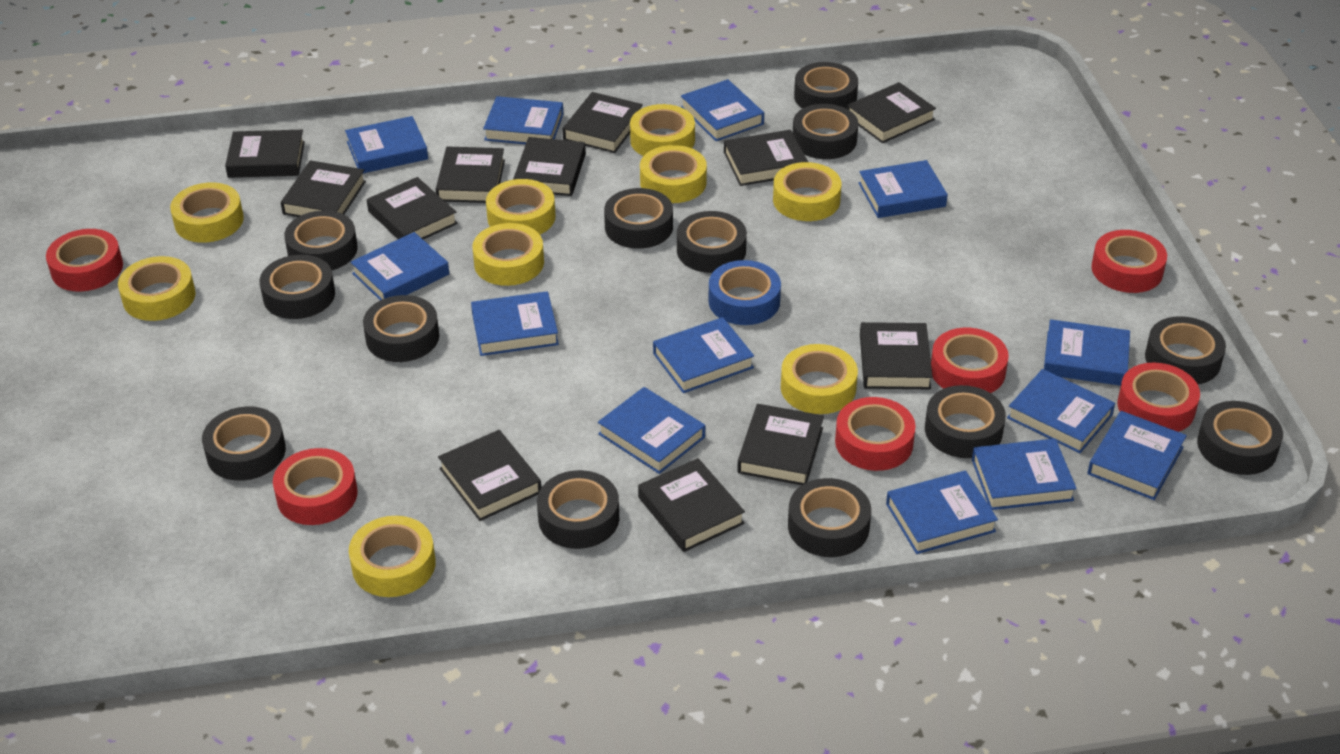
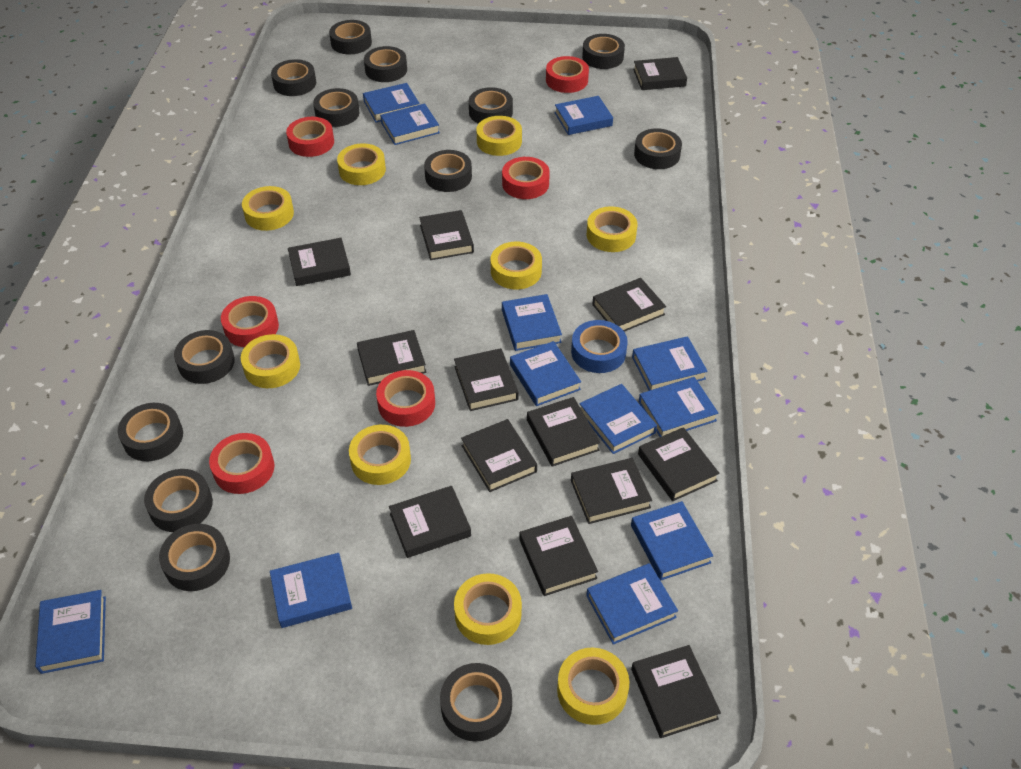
black book: [225,130,305,178] [281,160,366,217] [367,177,458,239] [436,146,505,203] [438,430,541,521] [513,137,586,196] [563,92,643,153] [638,458,745,552] [724,130,808,186] [737,404,824,485] [847,82,936,143] [860,322,933,389] = 12 -> [288,238,351,286] [357,330,426,386] [389,486,471,558] [419,210,474,260] [454,348,519,411] [461,419,537,492] [519,516,598,596] [527,397,600,467] [571,458,652,524] [592,278,666,332] [631,645,721,738] [633,57,687,90] [638,427,720,501] = 13
blue book: [345,116,428,174] [351,232,449,300] [471,291,559,356] [483,96,563,144] [598,387,705,474] [653,317,754,393] [681,79,764,141] [859,160,948,218] [886,470,998,554] [972,439,1077,510] [1007,369,1115,453] [1044,319,1130,386] [1088,411,1187,500] = 13 -> [35,590,106,674] [270,553,352,628] [363,83,420,123] [380,103,440,145] [502,294,562,351] [510,341,581,406] [555,96,613,135] [579,384,657,454] [586,563,678,645] [631,501,713,581] [632,336,708,391] [639,377,718,437] = 12

